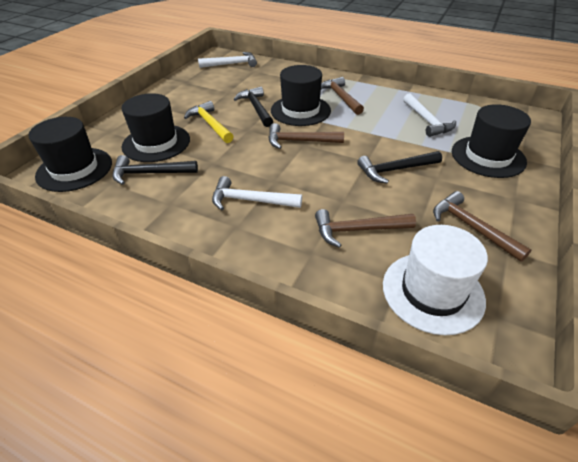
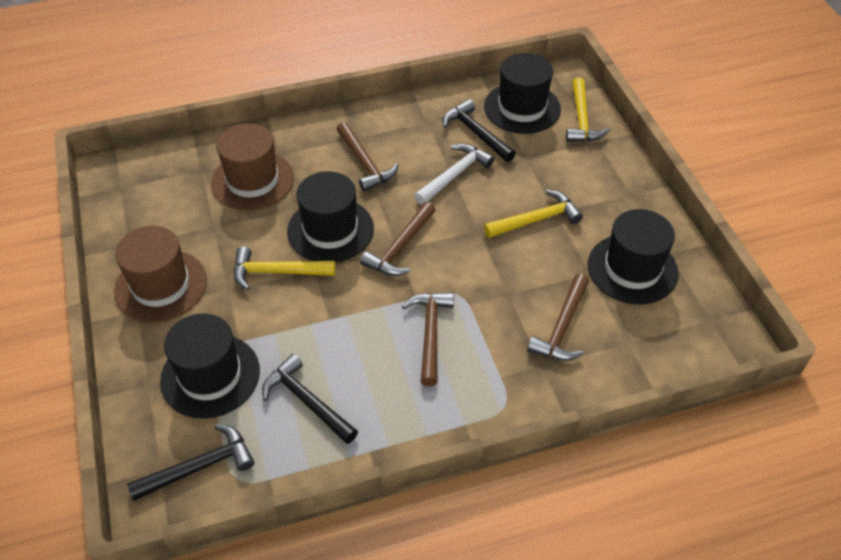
brown hat: none = 0 -> [114,226,207,323] [211,123,294,211] = 2
white hammer: [198,52,257,68] [212,176,302,211] [403,94,456,137] = 3 -> [414,143,494,205] = 1
white hat: [383,225,488,335] = 1 -> none = 0
yellow hammer: [184,101,234,143] = 1 -> [234,247,336,290] [484,190,583,238] [566,77,610,142] = 3

